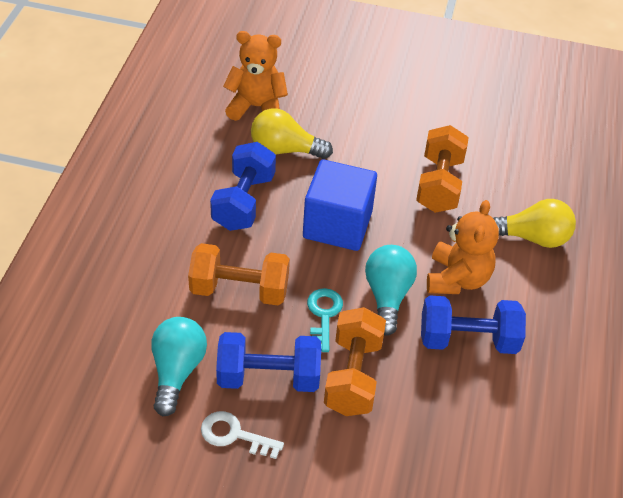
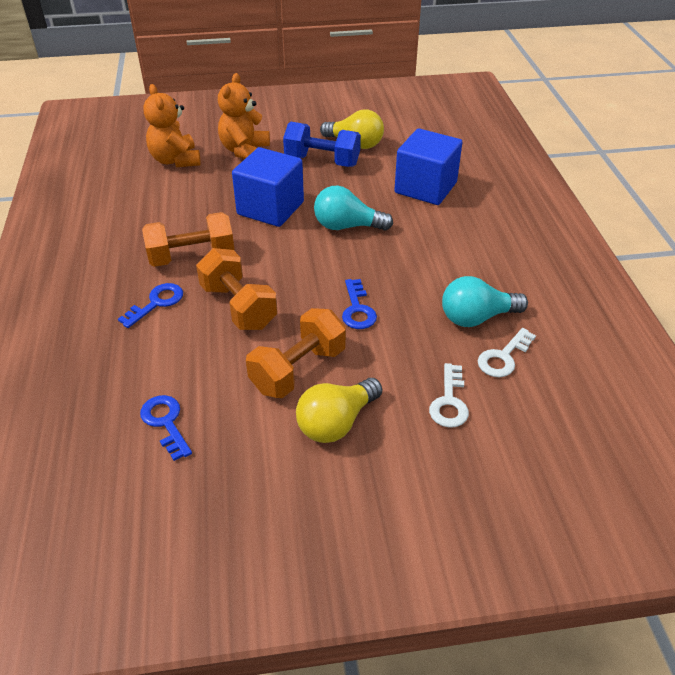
blue cube: [303,159,377,251] = 1 -> [232,147,304,227] [395,128,462,205] = 2
blue dumbbell: [210,142,276,231] [216,332,321,392] [421,295,526,354] = 3 -> [283,122,361,167] = 1
blue key: none = 0 -> [118,283,183,328] [140,395,192,461] [342,279,377,329] = 3
turquoise key: [307,288,343,352] = 1 -> none = 0
white key: [201,411,284,459] = 1 -> [429,363,469,428] [478,328,536,377] = 2

